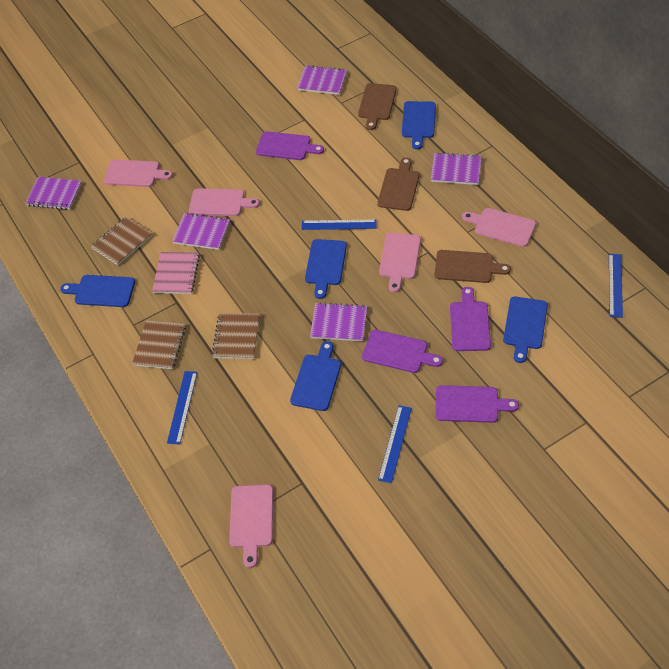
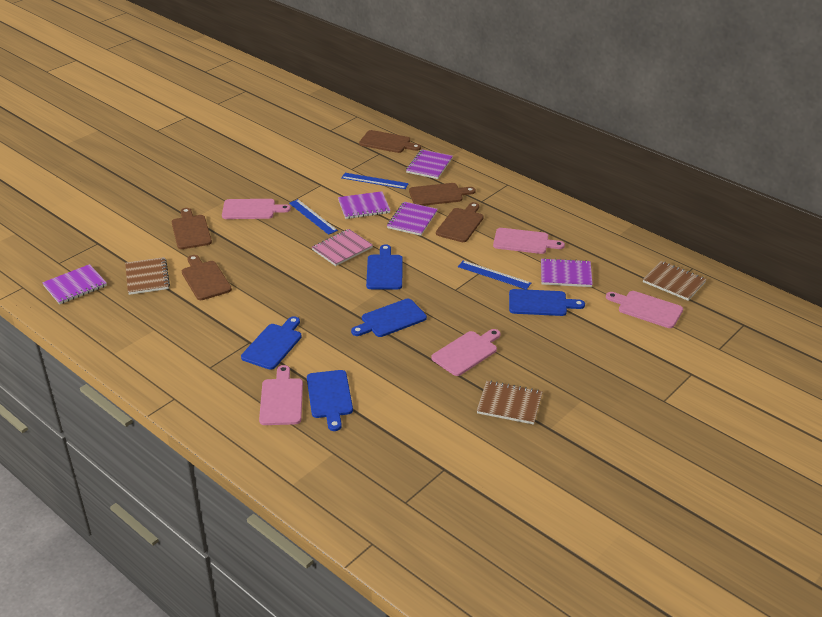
blue ruler: [167,371,197,445] [301,219,376,230] [378,405,412,483] [609,254,623,318] = 4 -> [289,199,338,235] [342,173,409,189] [458,261,531,290] = 3
brown cutting board: [358,83,397,130] [378,157,419,211] [435,250,511,283] = 3 -> [172,208,212,249] [182,255,232,300] [359,130,421,153] [409,183,476,206] [436,202,484,242] = 5
purple cutting board: [256,131,324,160] [362,330,443,373] [435,385,519,423] [450,287,491,351] = 4 -> none = 0

